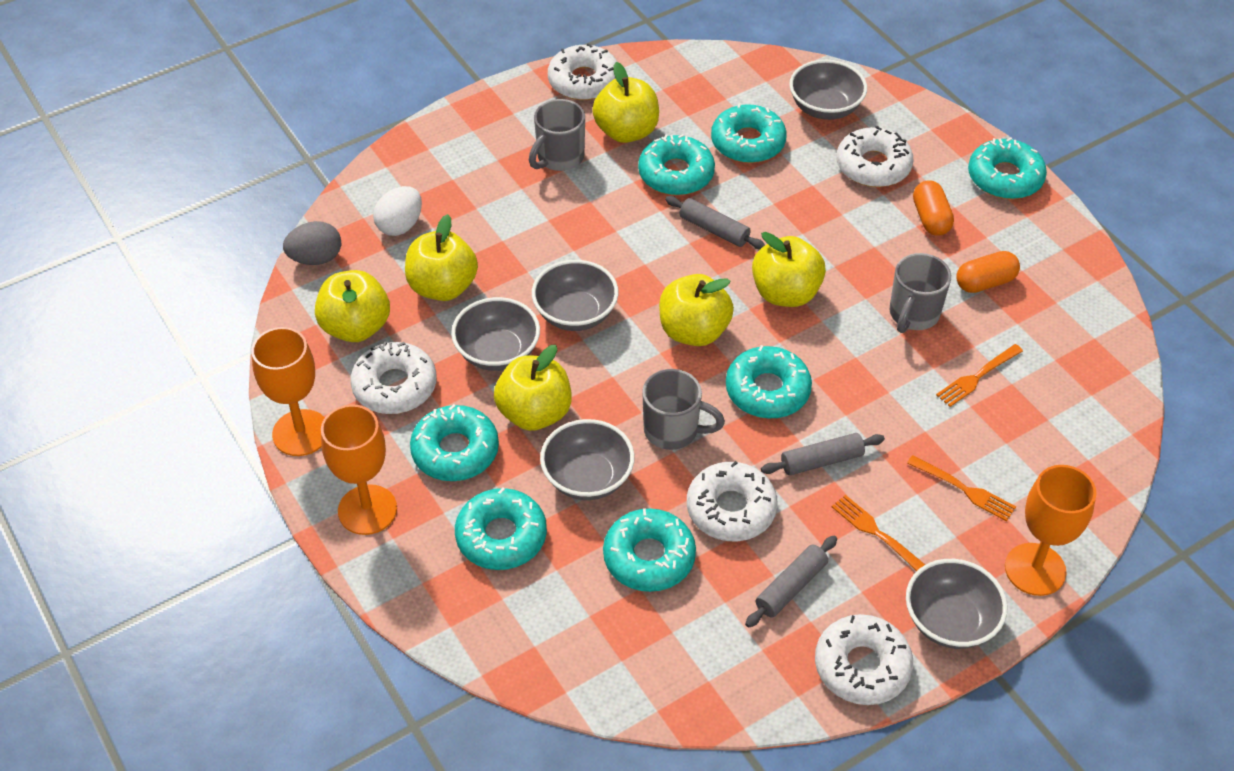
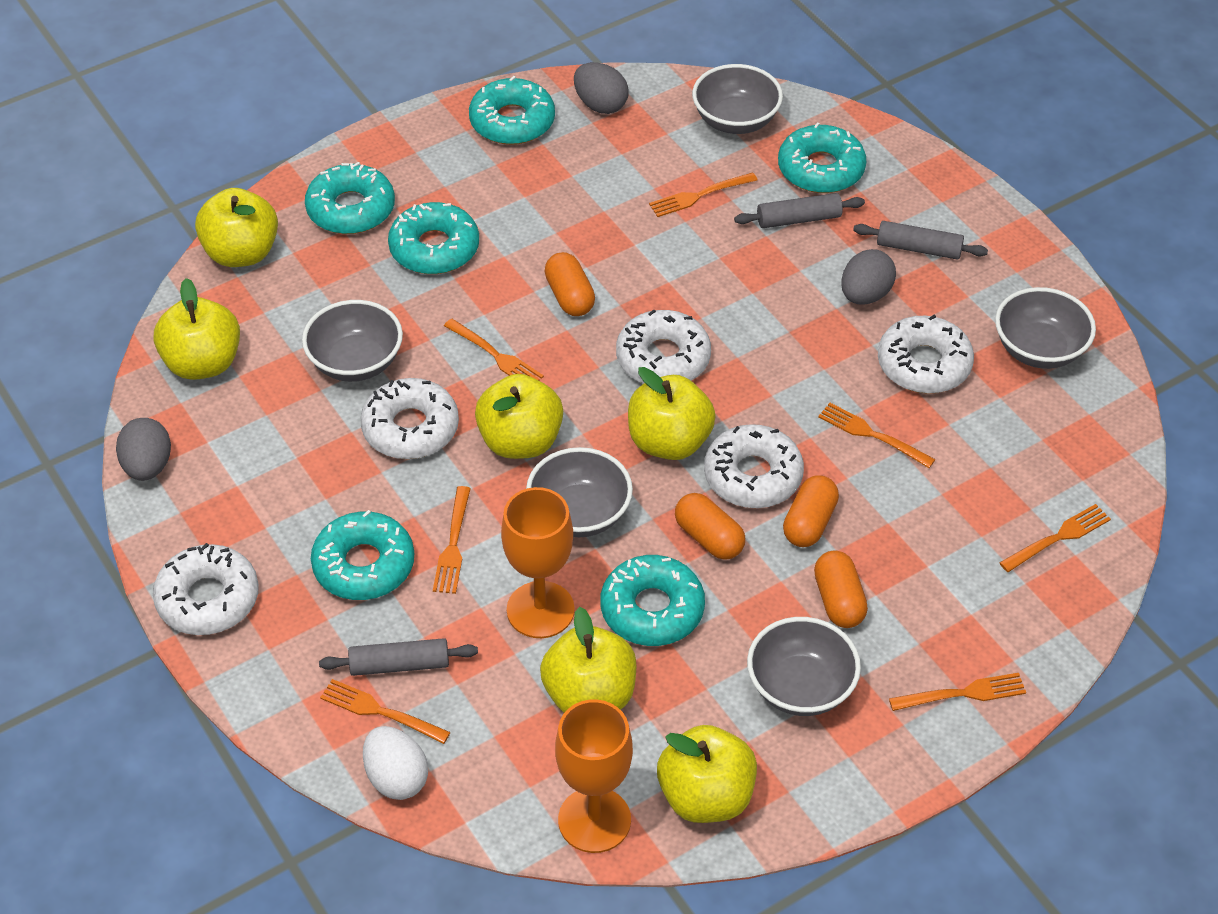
grey egg: [283,221,341,265] = 1 -> [116,418,171,481] [574,62,629,114] [841,249,896,305] = 3
grey mug: [529,99,585,171] [642,369,725,450] [890,253,951,333] = 3 -> none = 0
orange capsule: [913,181,954,235] [956,251,1020,293] = 2 -> [544,252,595,316] [675,493,745,560] [783,476,839,547] [814,550,868,628] = 4
orange fork: [832,495,925,571] [907,455,1016,521] [936,344,1023,407] = 3 -> [320,679,451,744] [433,486,471,594] [444,318,544,380] [649,172,758,217] [818,403,936,468] [889,673,1026,711] [999,504,1111,572] = 7
orange goblet: [251,327,325,456] [321,404,397,535] [1005,465,1097,596] = 3 -> [501,487,575,638] [555,699,633,853] = 2
turquoise donut: [410,404,499,481] [455,488,547,570] [603,508,696,592] [638,134,715,195] [711,103,787,163] [726,345,812,419] [968,137,1047,199] = 7 -> [305,162,395,234] [311,510,414,600] [388,202,479,274] [469,76,555,145] [600,555,705,646] [778,122,866,193] = 6

